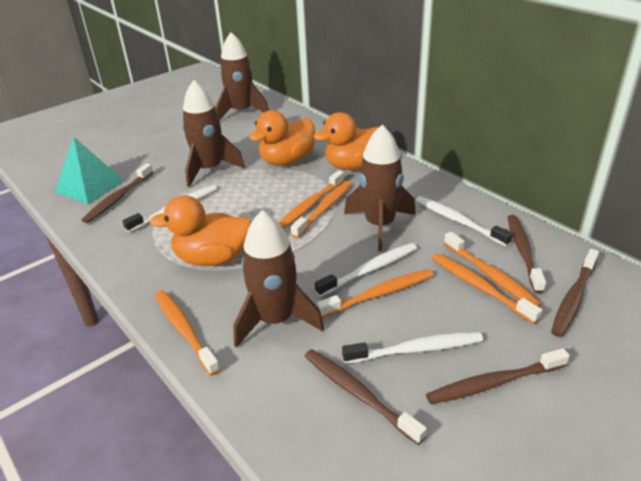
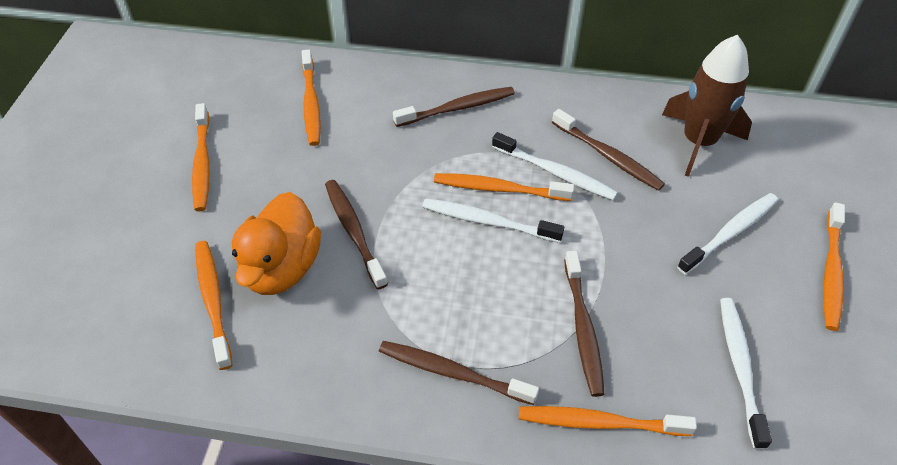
brown rocket: [182,80,245,187] [216,32,269,120] [233,210,324,348] [344,124,416,251] = 4 -> [662,35,752,177] = 1
orange duck: [150,195,251,266] [249,110,315,165] [313,112,380,170] = 3 -> [232,192,321,295] = 1
turquoise pyramid: [55,137,124,204] = 1 -> none = 0

